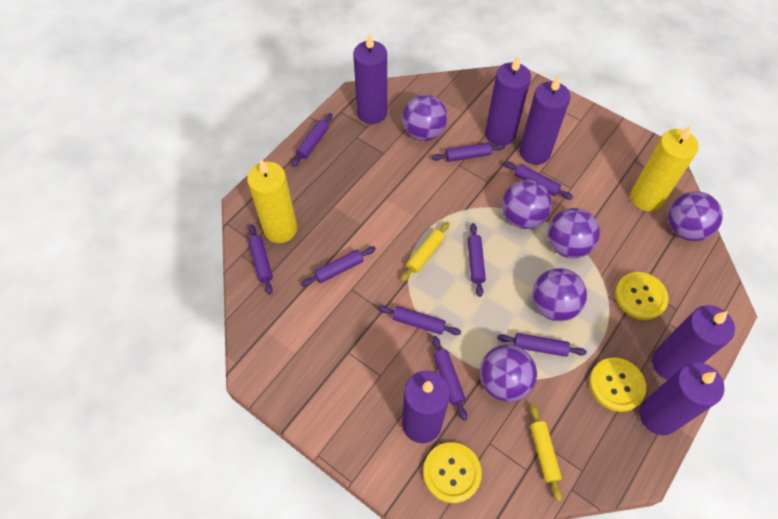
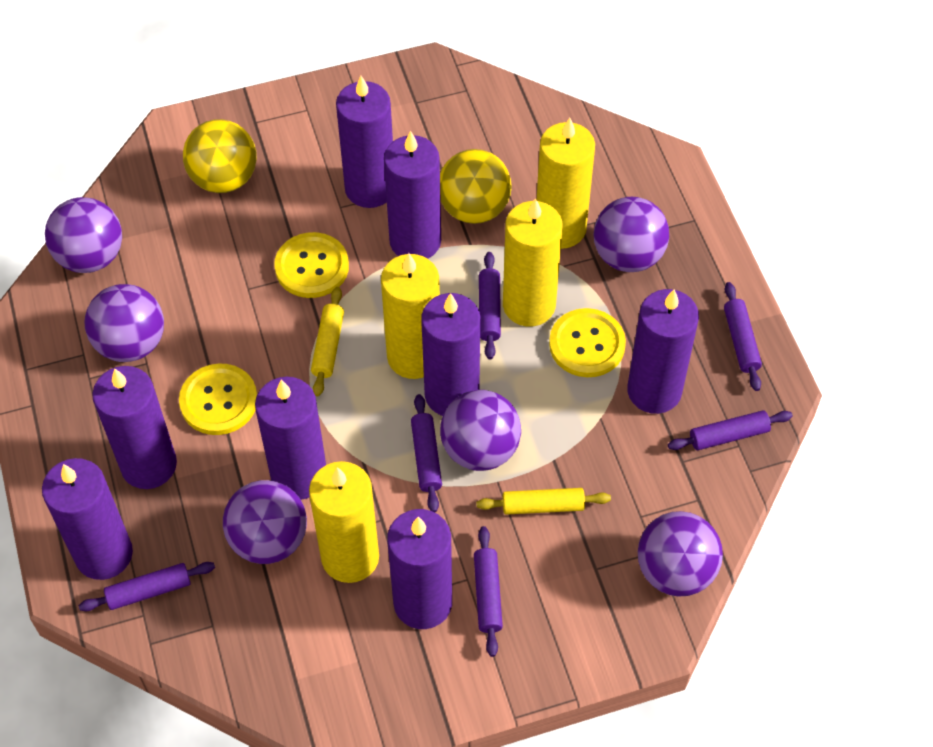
purple candle: [353,33,387,124] [402,371,450,443] [485,56,531,145] [519,76,570,165] [639,362,725,435] [652,305,735,380] = 6 -> [42,458,133,580] [92,366,177,489] [255,377,326,499] [336,76,393,208] [384,131,441,259] [387,509,452,629] [421,293,480,416] [627,289,699,414] = 8
purple rolling pin: [248,224,273,295] [292,113,332,167] [301,247,376,286] [378,305,461,335] [432,142,505,162] [432,336,467,421] [468,223,486,297] [497,333,587,357] [503,161,573,200] = 9 -> [79,562,215,611] [411,394,442,512] [474,526,503,657] [479,252,501,359] [668,410,793,450] [724,282,762,391] = 6
yellow ball: none = 0 -> [183,119,257,193] [440,149,512,224] = 2
yellow candle: [247,159,297,243] [630,125,699,211] = 2 -> [309,461,379,583] [381,253,440,379] [503,198,563,327] [537,118,595,249] = 4

